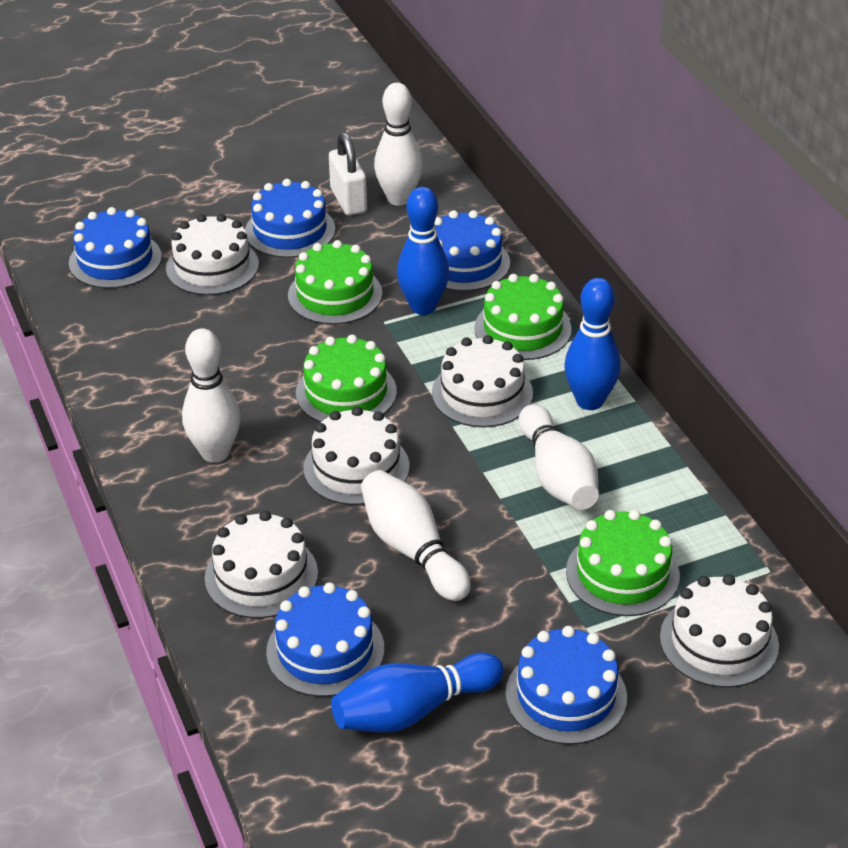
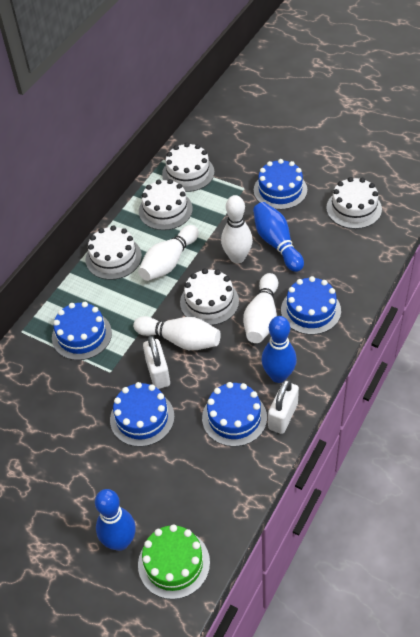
green cake: [288,240,383,325] [296,335,397,423] [474,274,572,360] [566,510,680,616] = 4 -> [138,524,210,599] = 1
white padlock: [329,132,367,216] = 1 -> [143,336,170,389] [268,379,299,434] = 2

